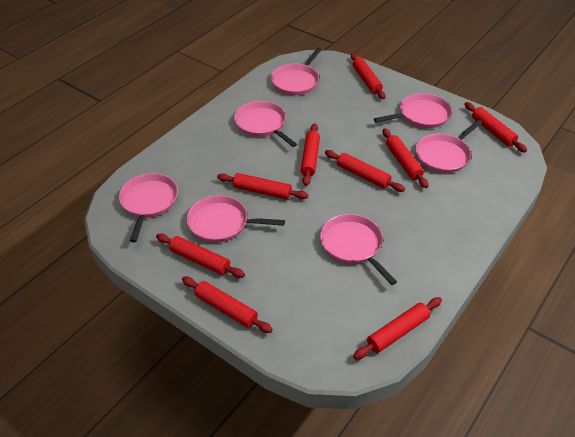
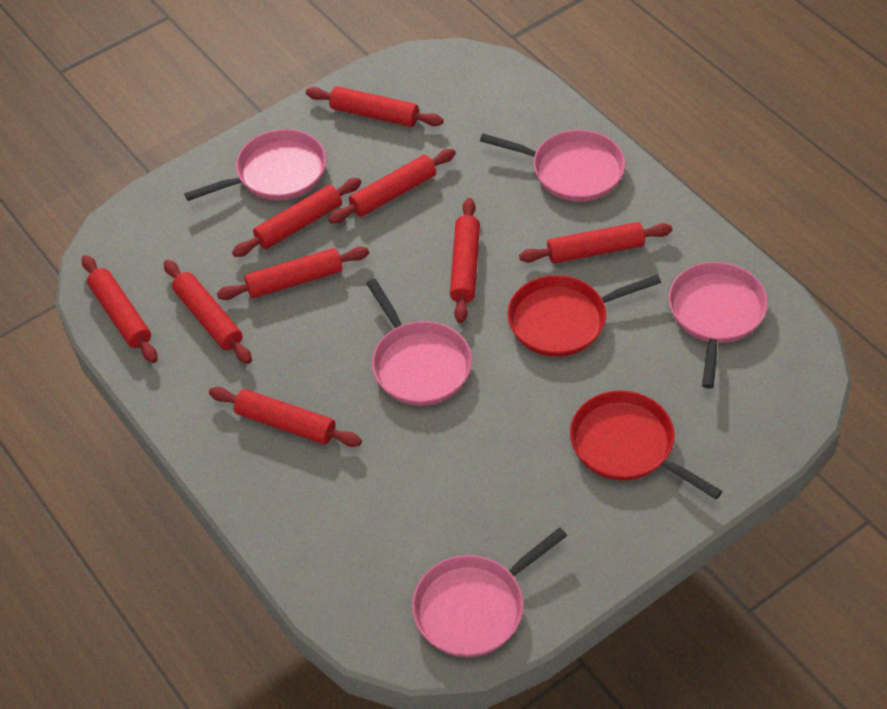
pink pan: [119,173,178,242] [187,195,285,243] [234,101,297,147] [271,47,322,95] [320,214,397,285] [374,93,452,128] [415,120,482,173] = 7 -> [184,129,326,201] [366,279,472,406] [412,527,567,657] [480,130,625,202] [669,262,768,389] = 5
red pan: none = 0 -> [507,274,661,357] [570,390,722,499] = 2

